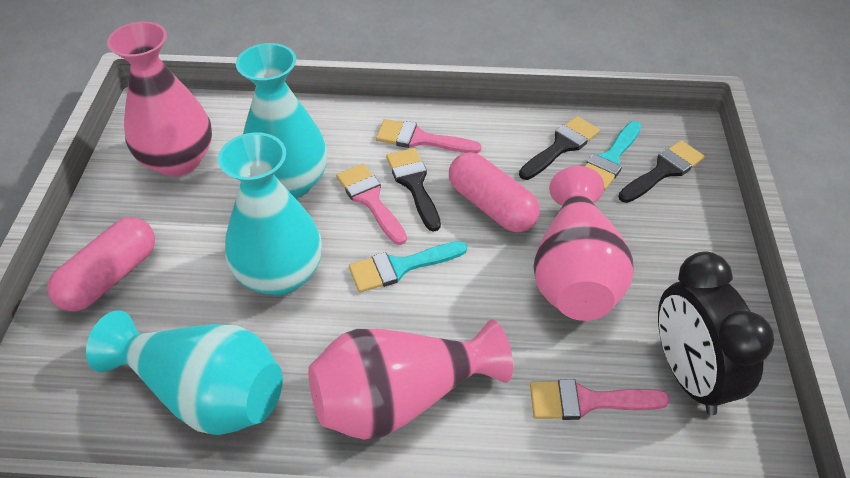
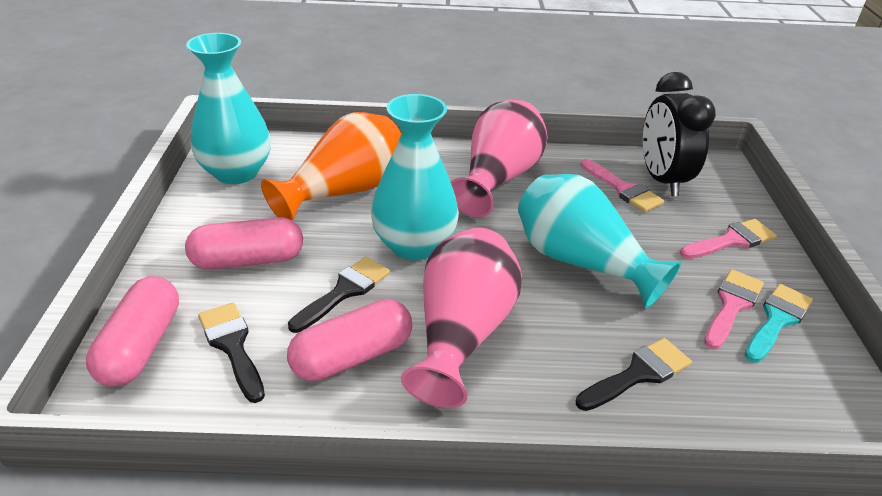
orange vase: none = 0 -> [261,112,401,221] = 1
pink capsule: [47,217,155,311] [449,152,540,233] = 2 -> [86,276,179,387] [185,217,303,270] [287,299,412,381] = 3
pink vase: [107,21,212,177] [308,320,513,440] [533,166,633,321] = 3 -> [401,228,522,408] [451,100,548,217] = 2
turquoise brush: [349,241,467,293] [585,121,641,191] = 2 -> [744,284,813,363] = 1

